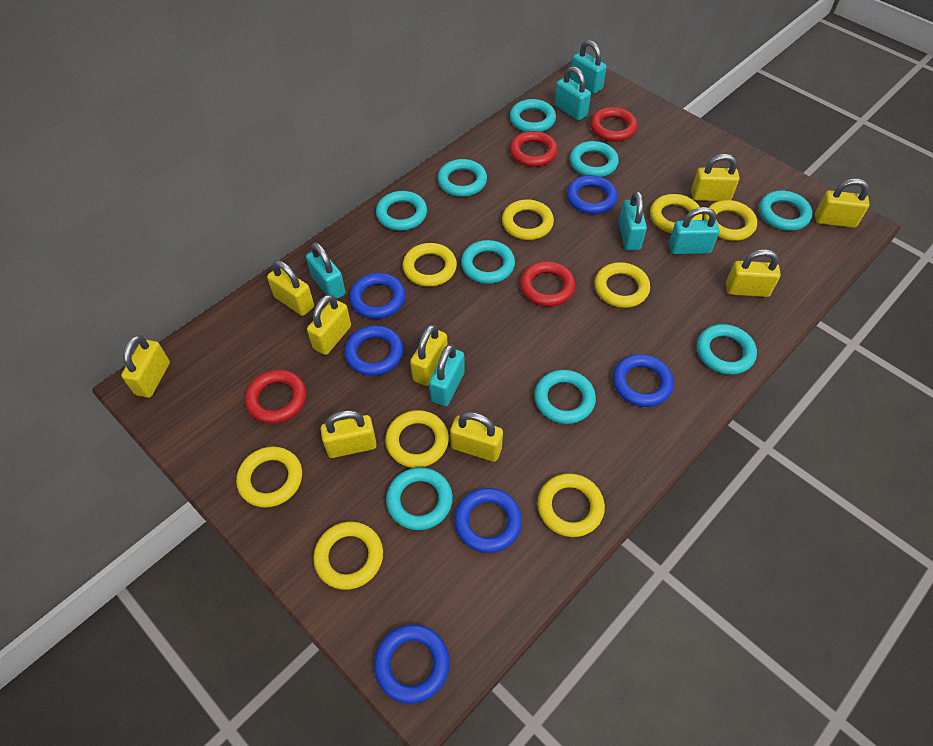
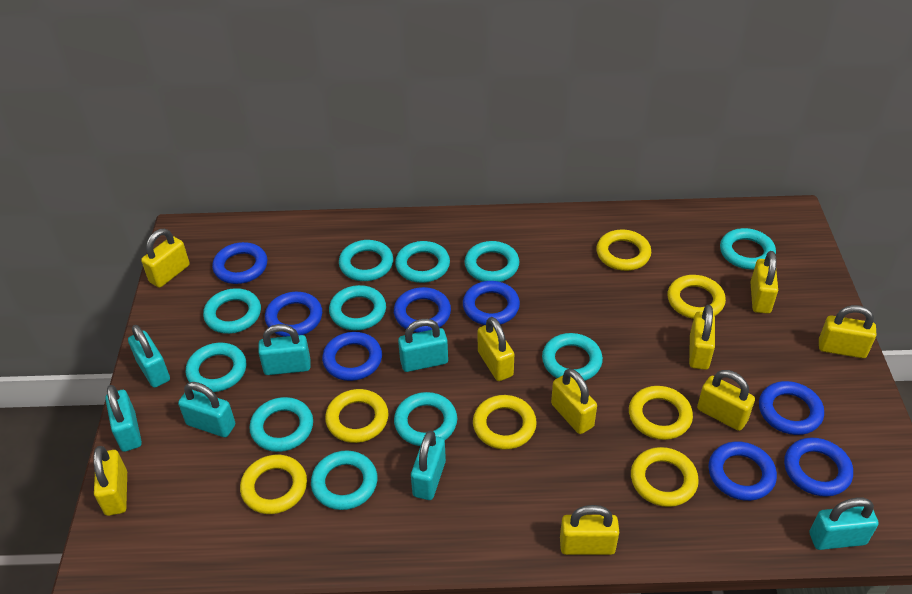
blue ring: [345,325,403,376] [349,273,405,319] [374,624,450,704] [454,488,522,553] [567,175,617,214] [613,354,674,407] = 6 -> [212,242,267,284] [265,292,322,337] [322,332,382,381] [394,287,451,332] [463,281,520,325] [708,441,777,501] [759,381,824,435] [784,438,853,497] = 8
red ring: [245,370,306,424] [510,131,558,167] [520,261,575,307] [590,107,637,142] = 4 -> none = 0
turquoise padlock: [306,242,346,299] [429,344,465,406] [554,66,591,121] [570,40,607,94] [619,191,647,251] [669,207,719,254] = 6 -> [105,385,142,452] [128,325,170,388] [178,382,235,437] [258,324,311,375] [398,319,448,372] [411,431,446,500] [810,498,879,550] = 7
turquoise ring: [376,191,427,231] [386,467,453,530] [438,159,487,197] [461,240,515,284] [510,99,556,132] [534,370,596,424] [570,141,619,177] [697,324,757,375] [759,191,813,231] = 9 -> [186,343,246,392] [203,288,261,334] [249,397,313,452] [311,450,377,510] [329,285,386,331] [339,240,393,281] [394,392,457,446] [395,241,450,283] [464,241,519,282] [542,333,603,381] [720,228,776,269] = 11
yellow ring: [236,446,302,508] [313,522,383,590] [385,410,449,468] [403,243,457,287] [502,199,554,240] [537,473,605,537] [594,262,650,308] [650,194,702,233] [704,200,757,241] = 9 -> [240,455,307,514] [325,389,389,443] [473,395,537,450] [596,230,651,271] [629,386,693,440] [631,447,699,507] [668,275,726,319] = 7

